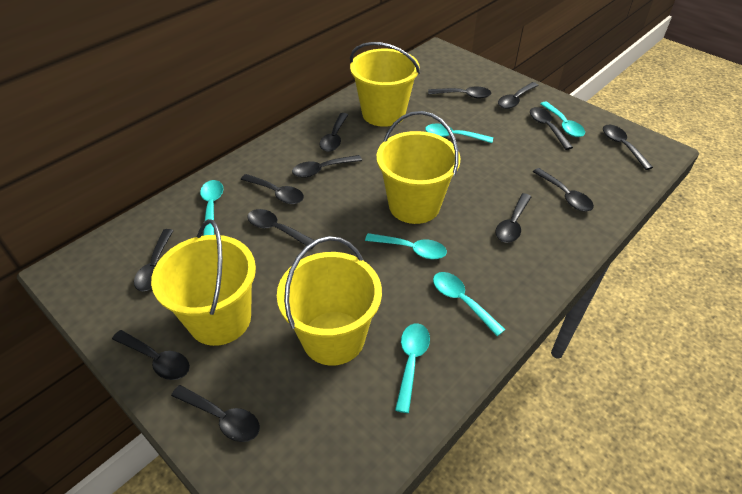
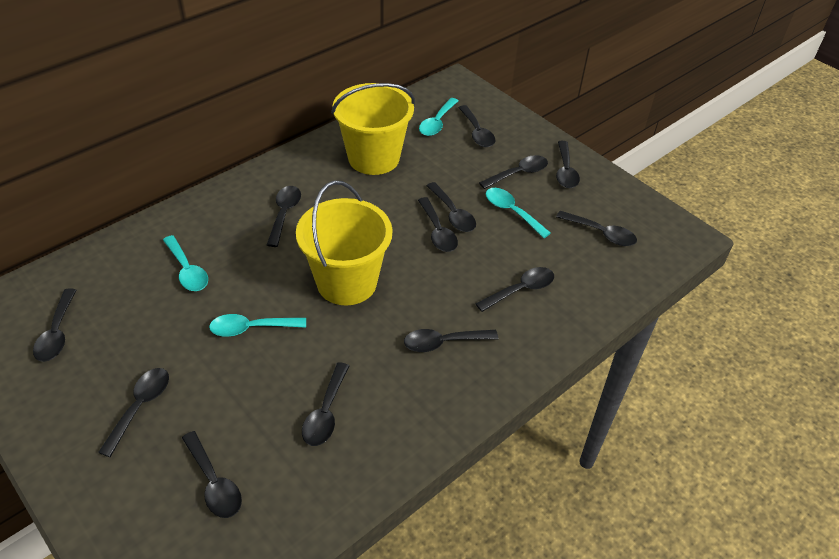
turquoise spoon: [200,180,223,236] [365,233,447,259] [395,324,430,413] [425,124,493,143] [433,272,505,336] [540,101,585,137] = 6 -> [163,235,208,291] [209,314,306,337] [419,98,458,136] [486,188,551,238] = 4
yellow bucket: [151,219,256,346] [277,236,382,366] [350,42,420,127] [376,111,460,224] = 4 -> [296,181,392,305] [331,83,415,175] = 2

